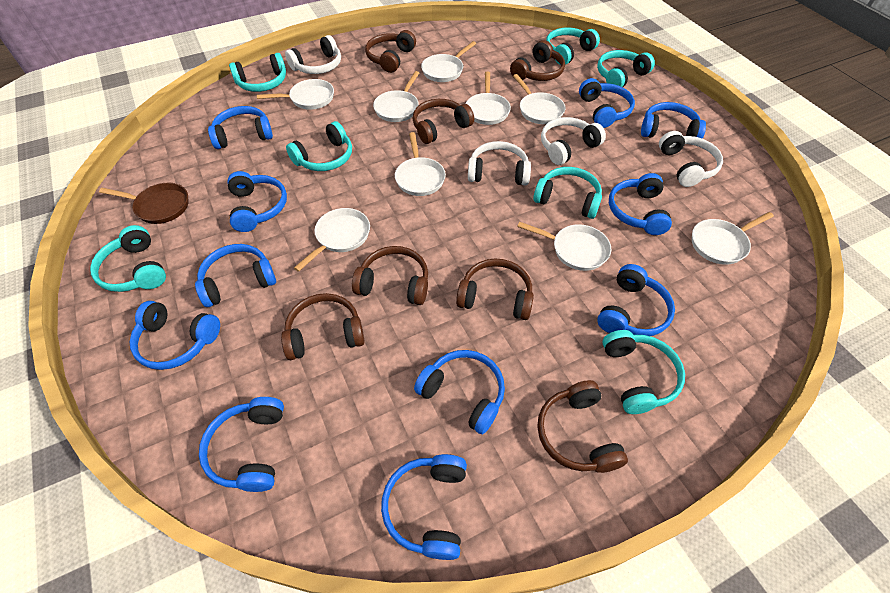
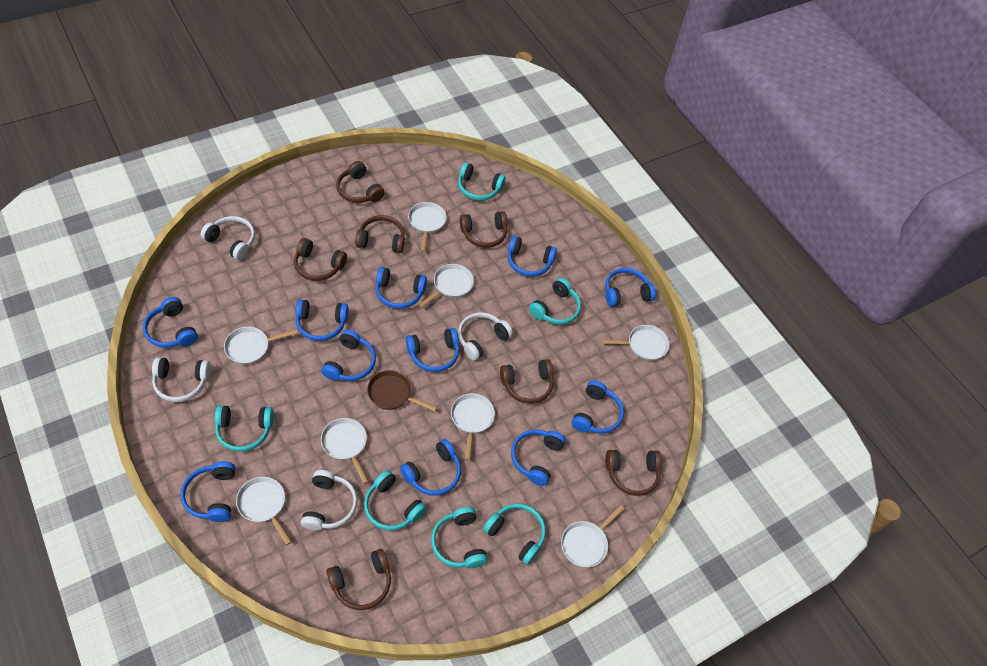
turquoise headphones: [90,225,166,292] [229,53,286,92] [286,121,352,171] [533,167,602,219] [546,27,600,65] [597,50,655,87] [602,330,685,414] = 7 -> [215,405,274,452] [364,470,427,531] [431,507,488,568] [458,162,506,201] [483,503,546,565] [529,278,581,325] = 6
white pan: [257,79,334,110] [294,208,370,272] [373,71,419,122] [395,132,446,196] [421,41,476,82] [466,71,511,125] [513,74,565,124] [517,222,611,271] [692,212,774,265] = 9 -> [224,327,298,365] [236,477,292,545] [321,418,369,484] [408,202,447,252] [419,264,474,308] [451,393,495,460] [561,505,624,567] [601,325,669,361] = 8

